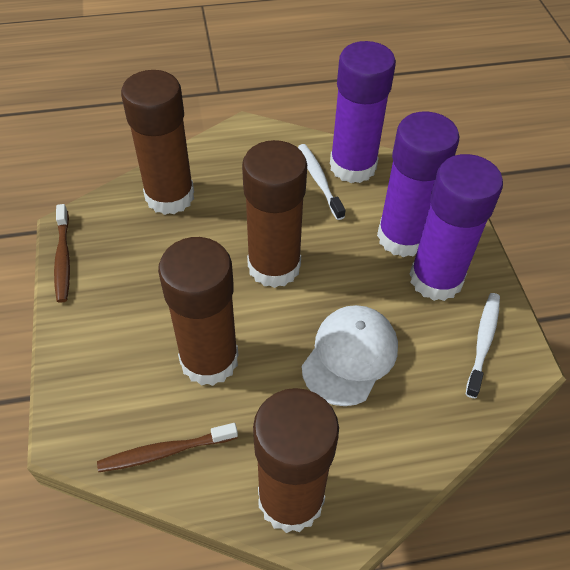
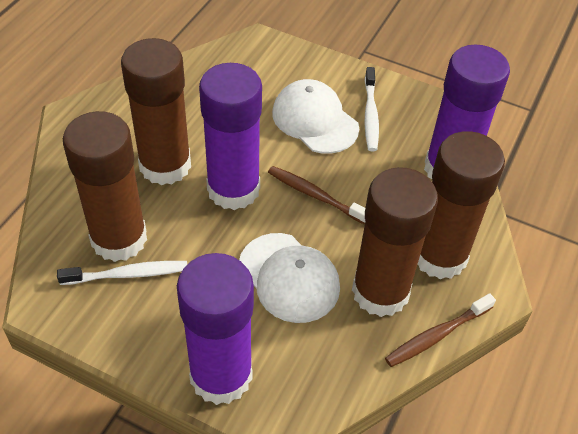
white cap: [302,305,398,406] = 1 -> [239,233,340,323] [272,79,359,154] = 2

